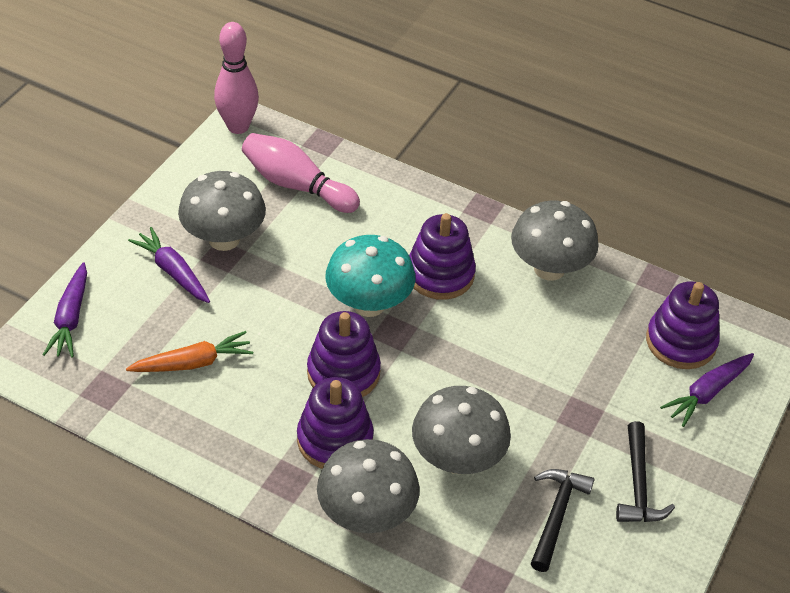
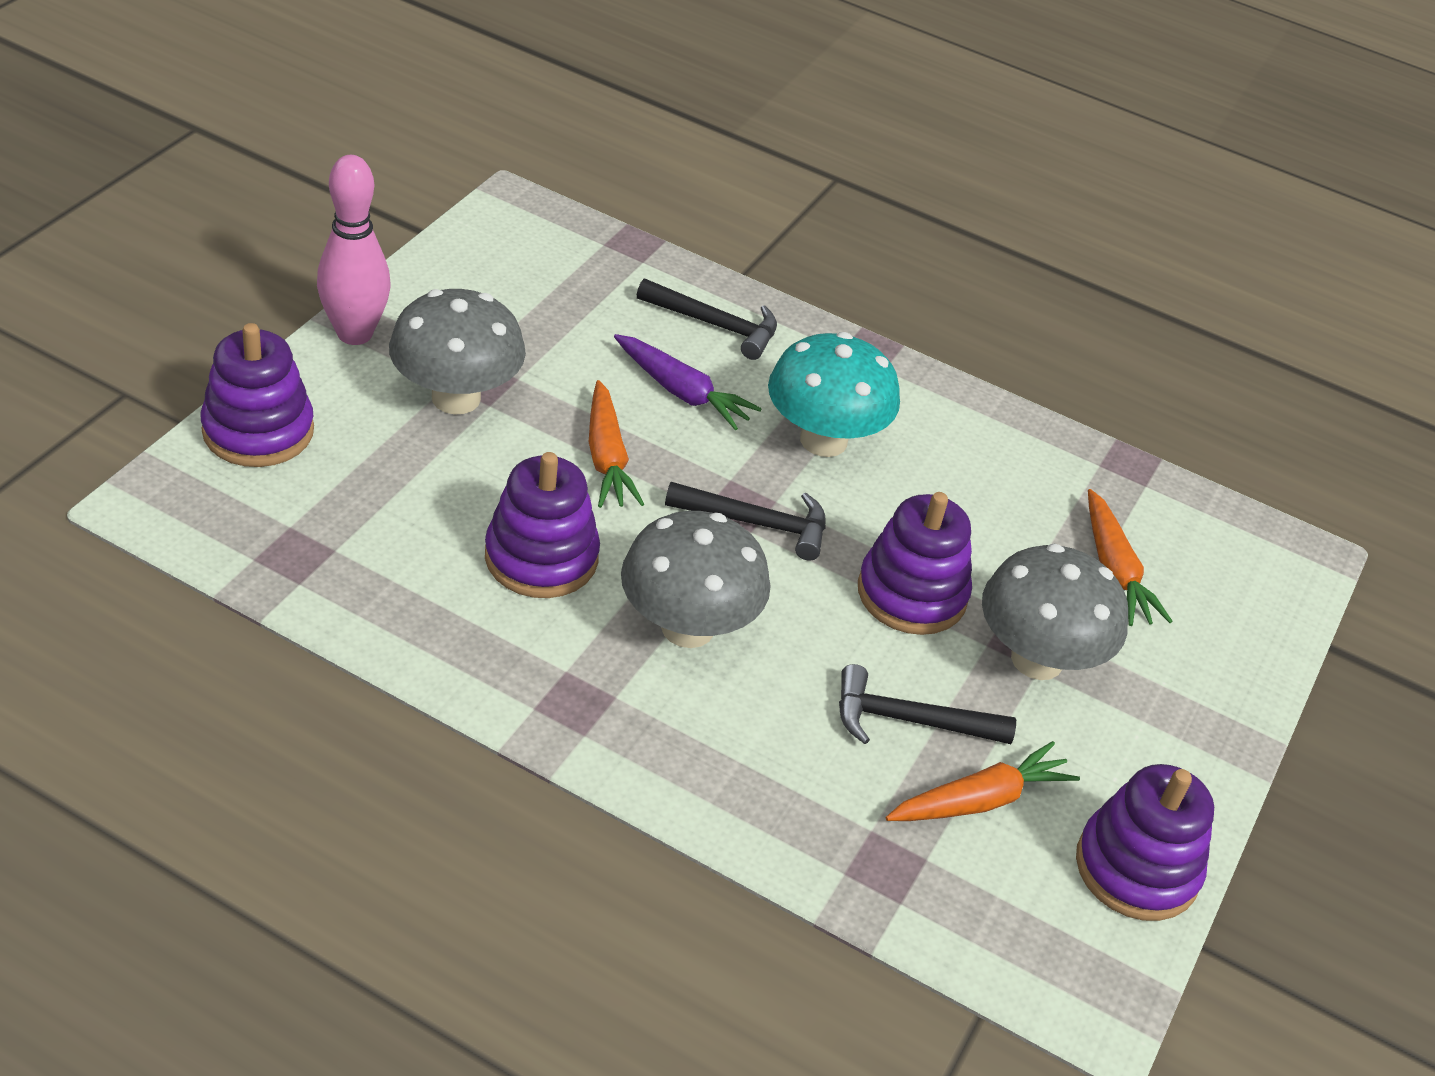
black hammer: [531,469,595,572] [616,421,675,522] = 2 -> [637,279,777,360] [665,482,826,561] [839,664,1016,744] = 3
grey mushroom: [178,171,266,251] [317,439,420,533] [412,386,511,474] [511,201,599,281] = 4 -> [389,289,526,415] [621,511,771,648] [982,544,1128,680] = 3
orange carrot: [126,331,253,372] = 1 -> [589,380,644,508] [886,741,1080,821] [1088,489,1173,626] = 3
pink bowling pin: [214,22,259,134] [242,133,360,213] = 2 -> [317,155,390,345] = 1
purple carrot: [43,262,87,357] [128,227,210,303] [660,353,754,427] = 3 -> [614,334,762,430] = 1

